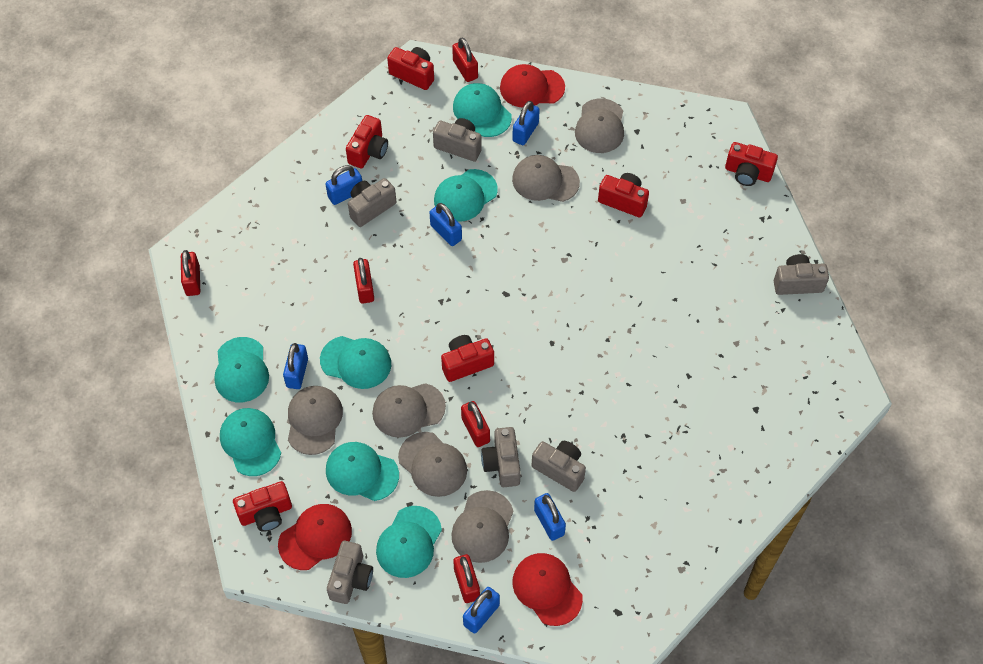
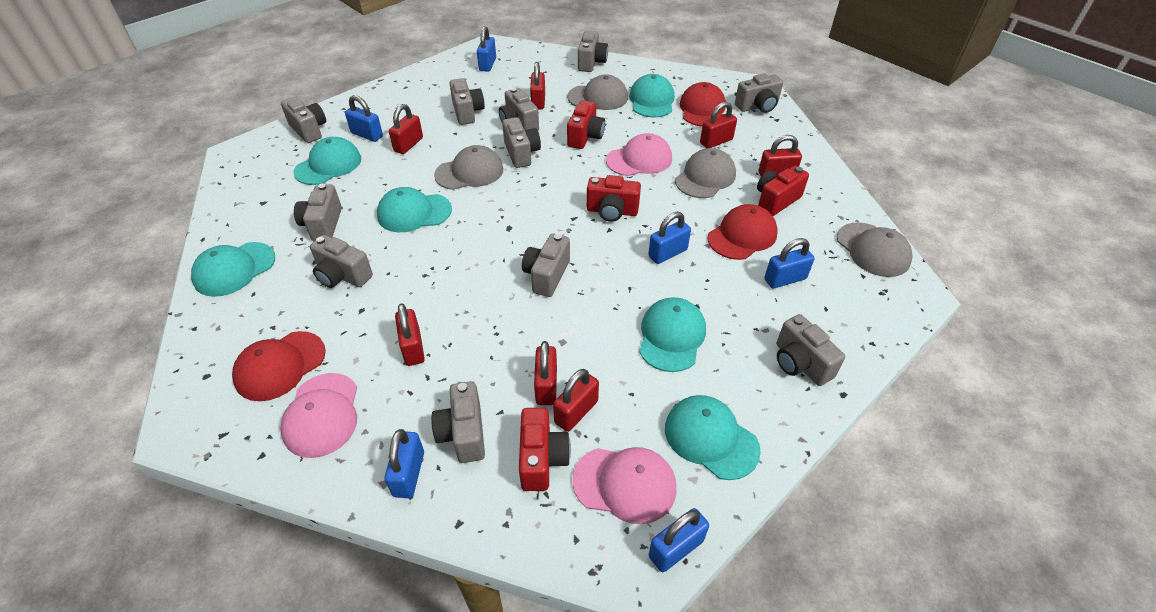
grey camera: [327,541,373,604] [348,178,396,227] [433,118,482,161] [481,427,521,487] [532,441,586,492] [774,254,829,295] = 6 -> [281,97,326,143] [294,183,342,241] [310,235,373,288] [432,381,485,463] [449,78,485,125] [499,88,539,131] [502,117,541,168] [522,233,570,297] [578,30,608,72] [735,73,783,113] [776,314,845,386] = 11
grey cap: [288,386,343,455] [372,383,446,438] [398,432,467,497] [451,490,513,563] [512,155,580,202] [575,98,624,153] = 6 -> [434,145,504,190] [567,74,628,110] [675,148,736,198] [837,222,913,277] = 4
pink cap: none = 0 -> [280,373,357,458] [572,447,677,524] [606,133,672,176] = 3
red camera: [233,481,292,532] [346,115,388,169] [387,47,434,90] [441,335,494,382] [598,173,649,217] [725,142,778,186] = 6 -> [519,408,571,491] [567,100,605,149] [587,175,641,222] [757,166,809,216] = 4
red padlock: [181,250,200,296] [353,258,374,304] [452,38,478,82] [453,554,480,603] [461,401,490,447] = 5 -> [389,104,423,154] [395,303,425,366] [530,62,545,109] [534,341,557,405] [553,369,599,432] [700,102,737,148] [759,135,802,176] = 7
turquoise cap: [214,337,269,402] [220,408,281,476] [320,336,391,389] [326,442,399,501] [376,506,442,578] [434,169,498,222] [453,83,512,137] = 7 -> [191,242,275,297] [293,137,361,185] [377,187,452,232] [629,74,675,118] [639,297,706,372] [665,395,761,480] = 6

